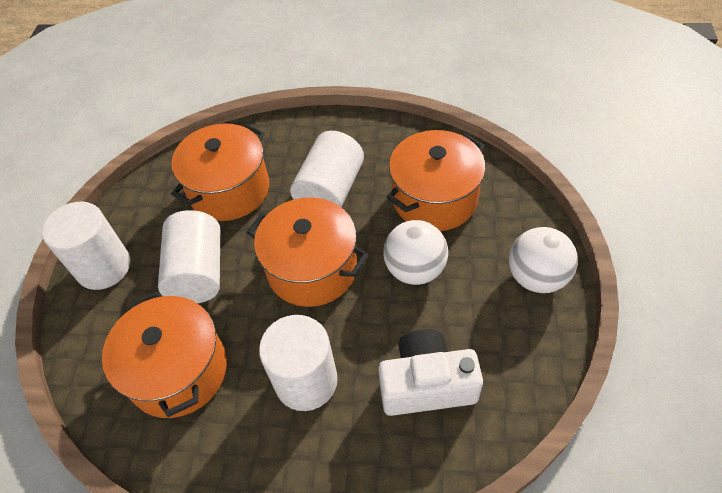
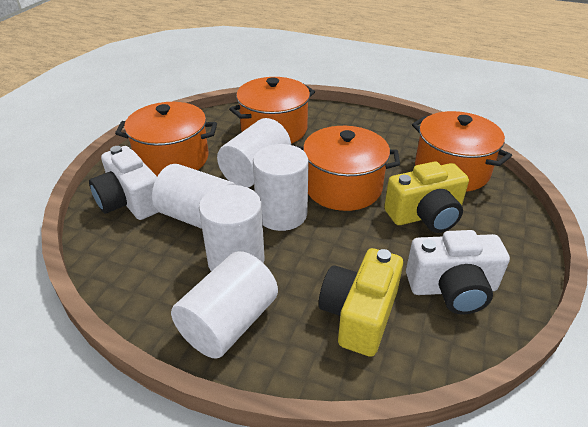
white ball: [383,220,448,285] [509,227,578,293] = 2 -> none = 0
white camera: [378,329,483,416] = 1 -> [89,146,159,220] [406,230,510,315] = 2
white cylinder: [42,202,130,290] [158,210,220,303] [259,315,338,411] [290,131,364,207] = 4 -> [152,164,236,229] [171,251,278,359] [199,185,264,271] [217,118,291,188] [253,144,309,231] = 5
yellow camera: none = 0 -> [319,248,403,357] [384,161,469,233] = 2

